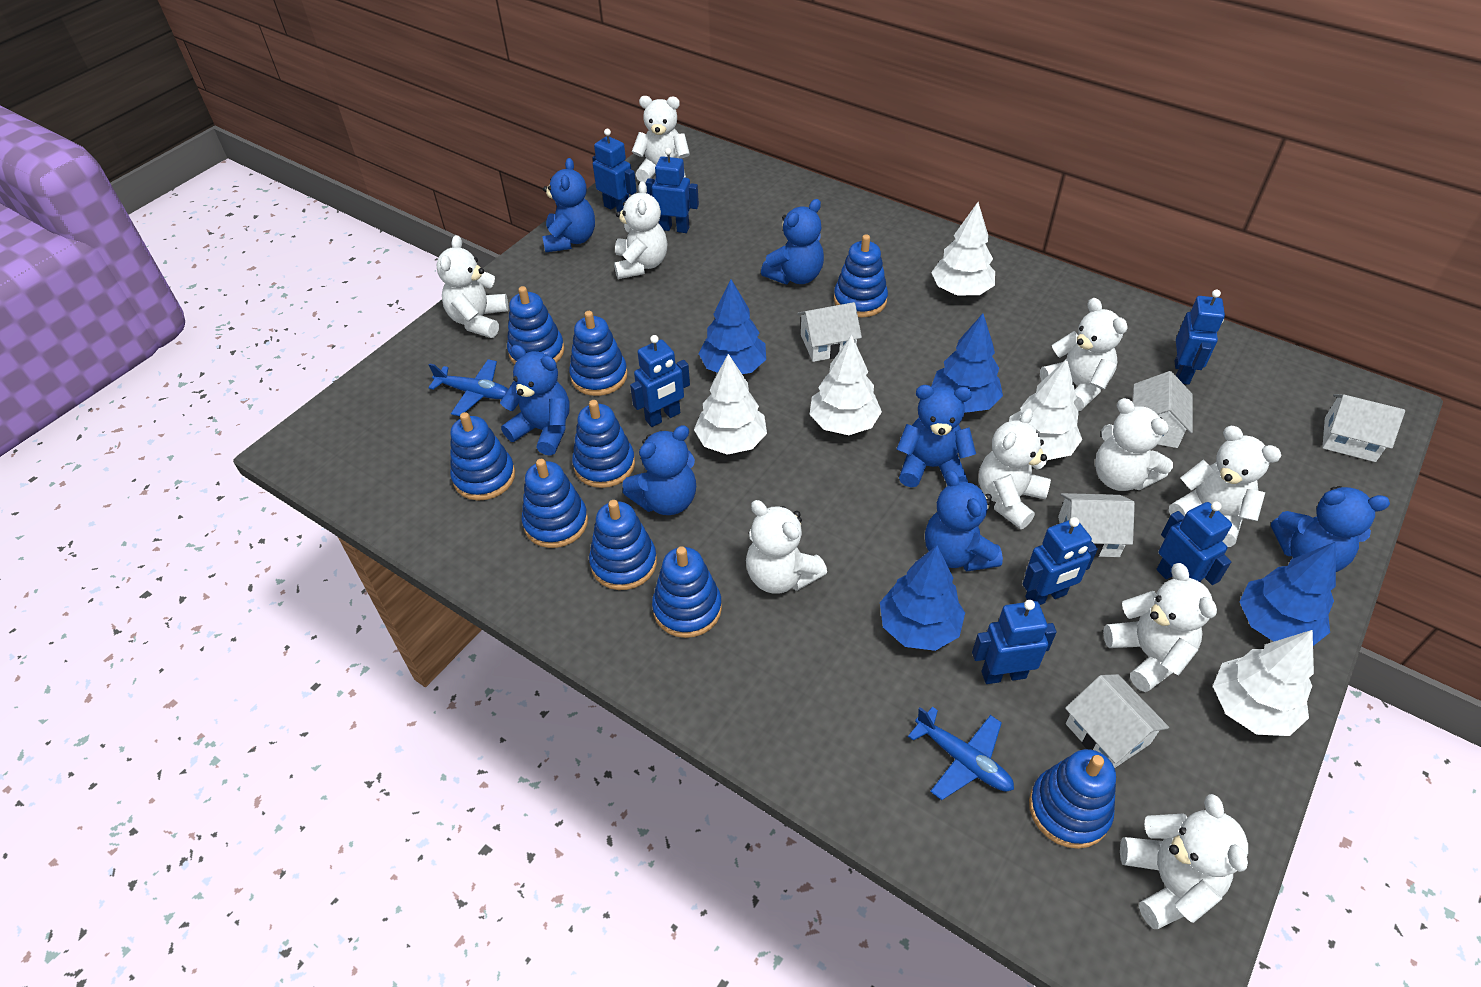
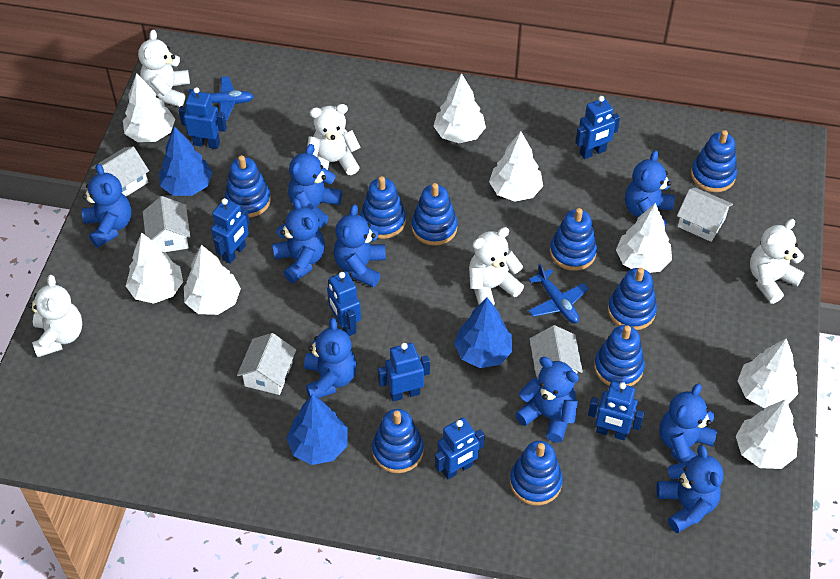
blue teddy bear: [500,345,570,456] [542,158,595,253] [623,425,696,515] [761,199,824,284] [897,385,976,488] [925,470,1003,572] [1271,486,1390,572] = 7 -> [82,164,132,248] [272,198,325,283] [288,144,342,228] [304,318,357,398] [334,204,386,287] [515,357,579,443] [625,150,675,226] [657,445,724,533] [659,384,718,463] = 9
blue tree: [698,279,766,374] [880,545,965,651] [931,313,1003,413] [1239,542,1336,646] = 4 -> [159,126,213,196] [286,394,348,465] [454,297,513,368] = 3
white teddy bear: [436,235,508,338] [614,181,668,279] [632,96,690,183] [746,500,827,594] [979,408,1051,529] [1040,298,1128,411] [1095,398,1173,491] [1103,563,1217,692] [1120,794,1248,929] [1169,426,1282,547] = 10 -> [28,275,82,357] [138,30,190,107] [307,104,361,175] [469,227,524,305] [750,219,805,304] = 5
white tree: [694,354,767,455] [810,335,882,435] [931,202,995,296] [1009,359,1082,460] [1213,630,1314,736] = 5 -> [123,73,175,142] [126,232,183,304] [184,245,241,315] [434,73,486,143] [489,131,543,202] [616,203,672,273] [736,399,798,469] [738,338,798,408] = 8

